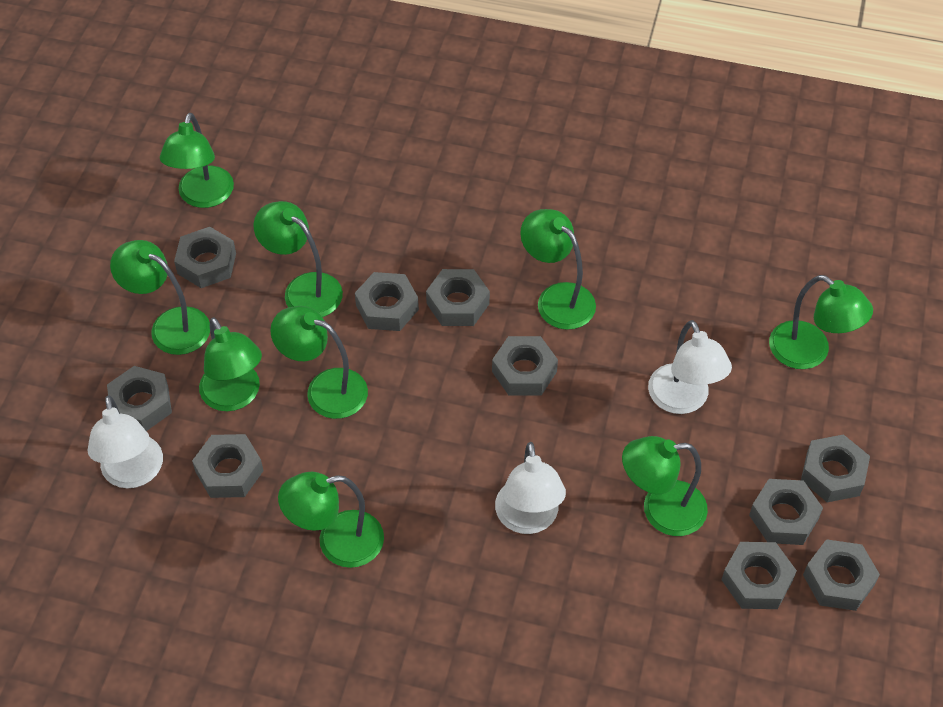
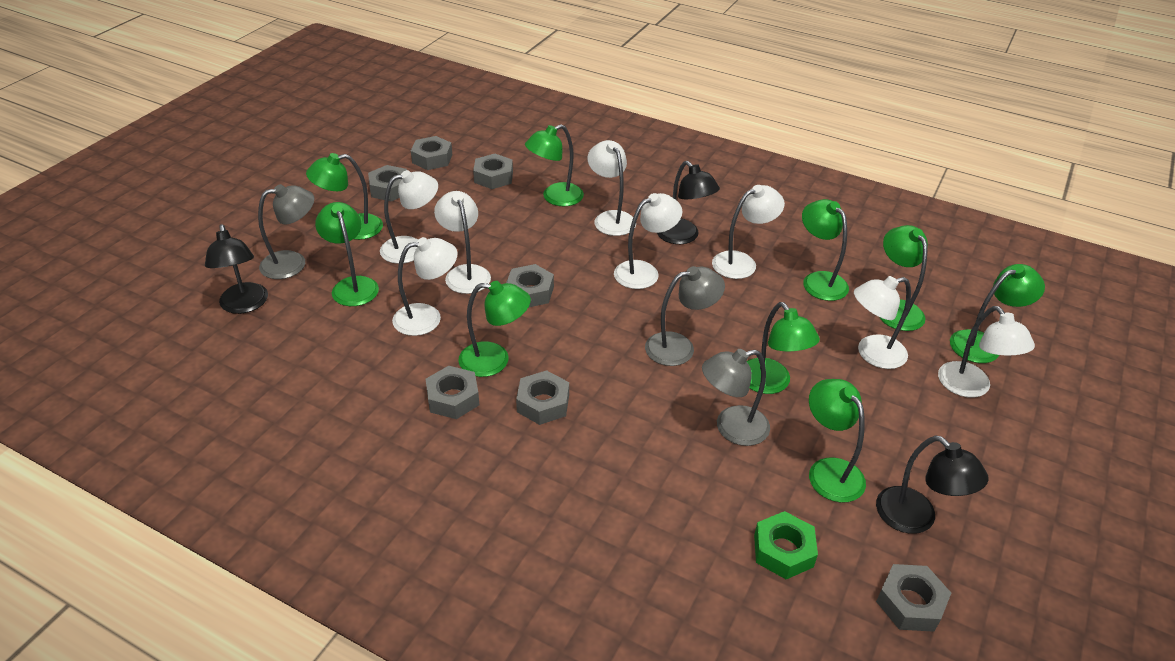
black lamp: none = 0 -> [205,224,268,314] [657,161,720,244] [876,436,988,534] = 3
green nut: none = 0 -> [754,511,818,579] = 1
grey lamp: none = 0 -> [258,184,314,279] [645,266,725,366] [702,349,770,446] = 3
grey nut: [107,366,172,431] [174,227,236,288] [192,434,263,498] [355,272,419,331] [426,269,490,326] [492,336,558,396] [722,542,797,609] [749,479,823,545] [801,434,870,502] [803,539,880,611] = 10 -> [368,165,407,202] [411,136,452,170] [426,366,479,419] [473,154,513,189] [506,264,554,308] [516,370,569,425] [876,564,951,632] = 7
white lamp: [87,395,163,488] [495,442,566,534] [648,320,732,414] = 3 -> [380,170,438,264] [392,237,457,336] [434,191,491,294] [587,140,636,236] [614,193,682,289] [712,185,785,279] [854,276,911,369] [938,306,1035,398] = 8

